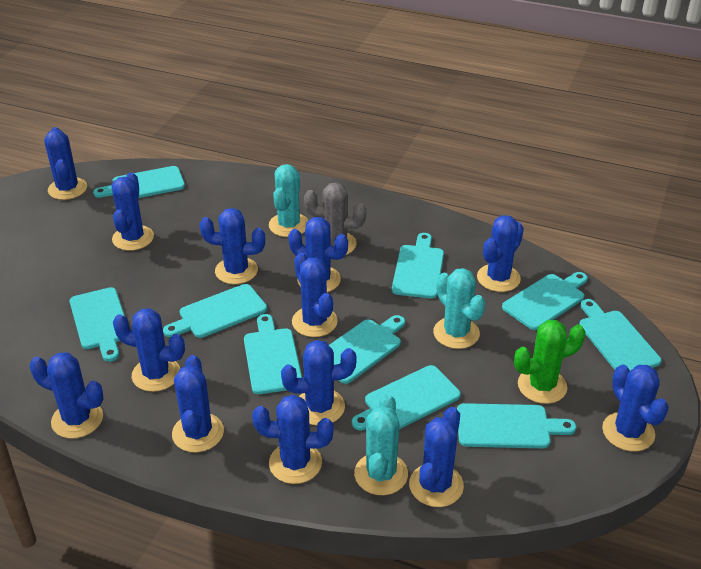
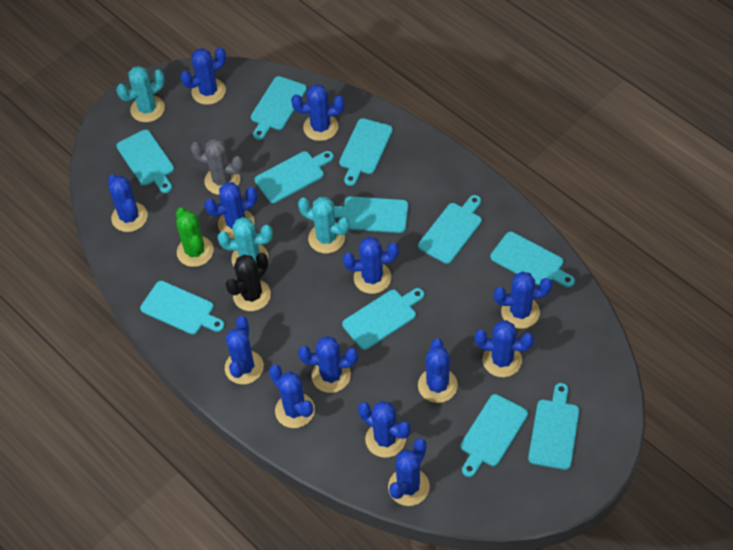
black cactus: none = 0 -> [225,253,271,311] = 1
turquoise cutting board: [70,287,125,362] [93,166,185,198] [163,284,267,338] [244,314,302,394] [329,315,405,384] [352,365,461,430] [392,233,444,299] [457,403,576,448] [502,272,588,330] [579,299,662,371] = 10 -> [116,130,174,193] [140,281,225,335] [251,76,307,140] [255,151,334,203] [334,196,408,233] [339,118,393,186] [342,288,424,350] [418,195,482,264] [460,394,528,477] [490,232,575,287] [528,383,580,470] = 11

